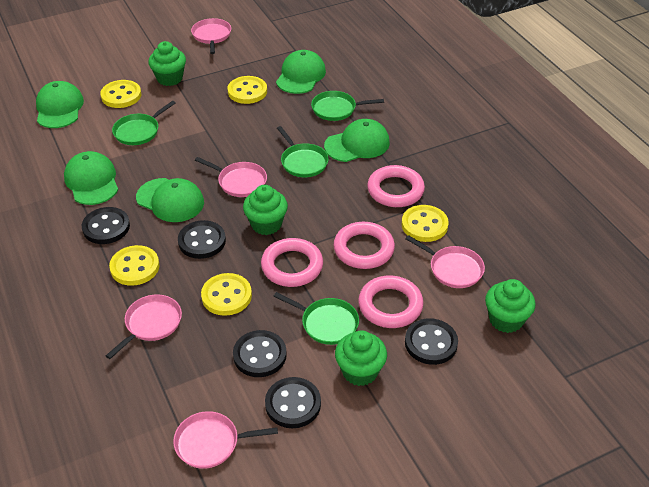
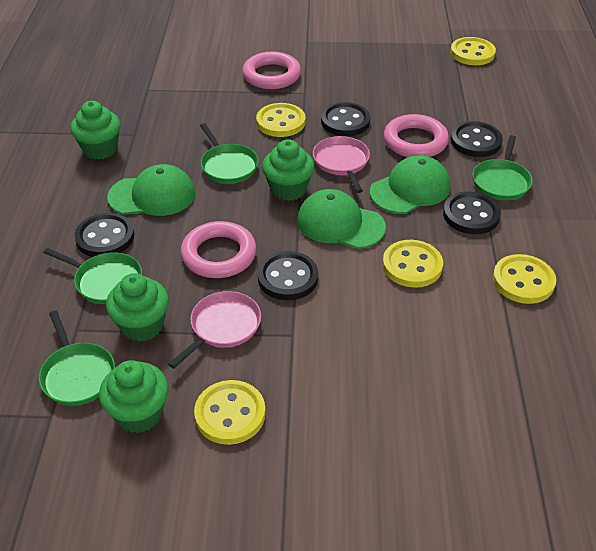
green cap: [36,81,84,128] [64,151,118,205] [136,178,204,222] [276,50,326,94] [324,119,390,162] = 5 -> [107,164,195,216] [297,189,386,249] [370,155,450,214] = 3
pink pan: [106,294,182,359] [173,411,278,469] [191,18,231,54] [195,157,267,197] [405,235,485,288] = 5 -> [168,291,261,369] [313,136,370,193] = 2
pink ring: [261,238,323,287] [334,222,395,269] [358,276,424,328] [367,165,425,207] = 4 -> [181,221,256,278] [242,52,301,89] [384,114,449,157] = 3

